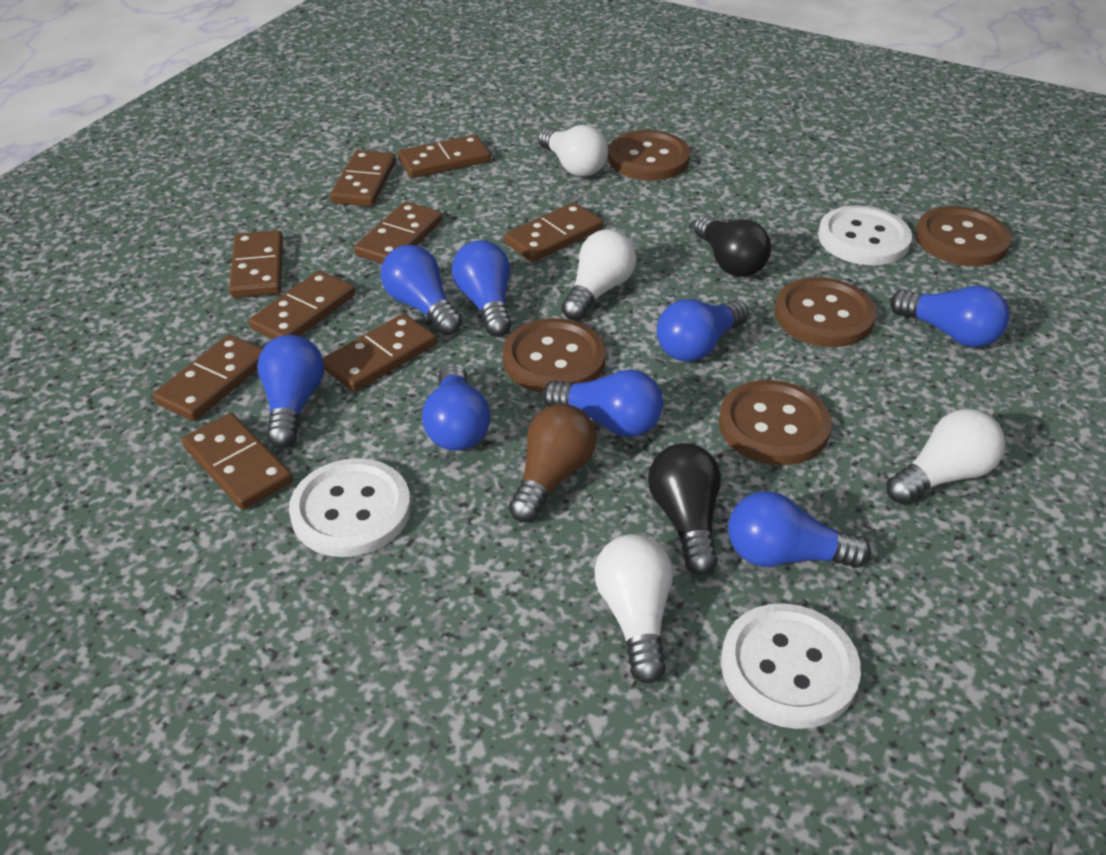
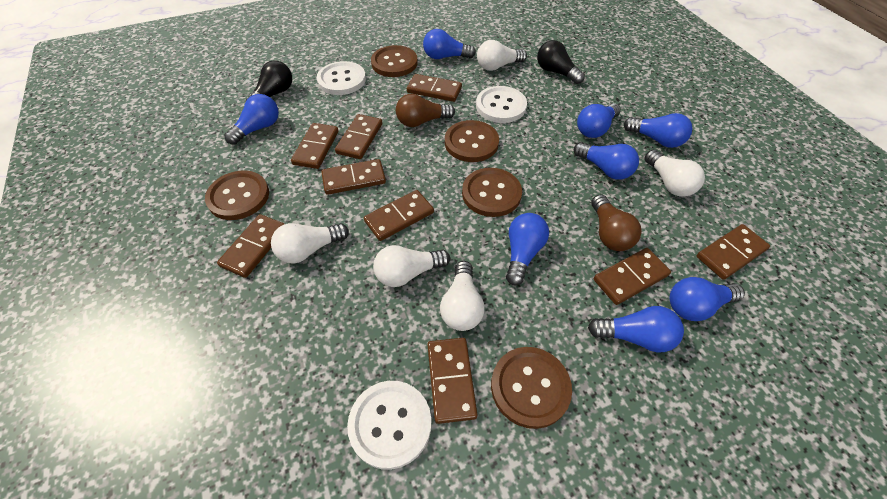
brown light bulb: [509,404,596,522] = 1 -> [396,94,455,127] [591,194,642,251] = 2
white light bulb: [538,125,608,177] [561,229,637,320] [594,534,673,684] [886,409,1005,504] = 4 -> [271,223,349,264] [373,245,450,287] [440,261,485,331] [477,40,527,71] [645,150,705,197] = 5

